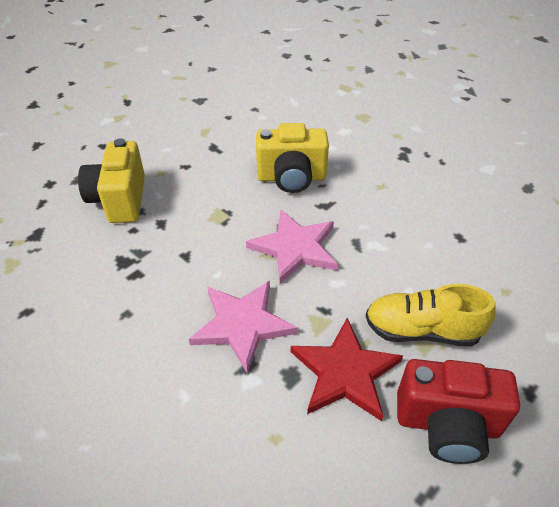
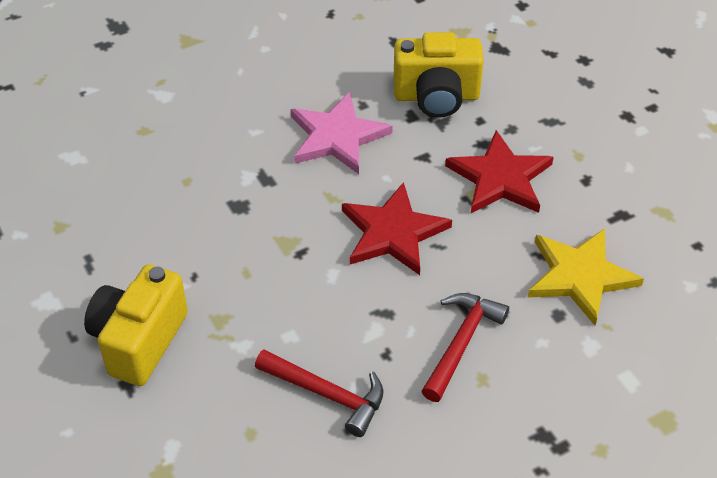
pink star: [189,281,298,374] [246,209,337,284] = 2 -> [291,92,393,174] = 1
red camera: [397,359,520,464] = 1 -> none = 0
red hammer: none = 0 -> [255,349,384,437] [422,293,509,402] = 2
red star: [291,318,403,421] = 1 -> [342,182,452,275] [445,130,554,213] = 2
yellow shoe: [366,284,496,346] = 1 -> none = 0
yellow star: none = 0 -> [528,228,644,325] = 1

